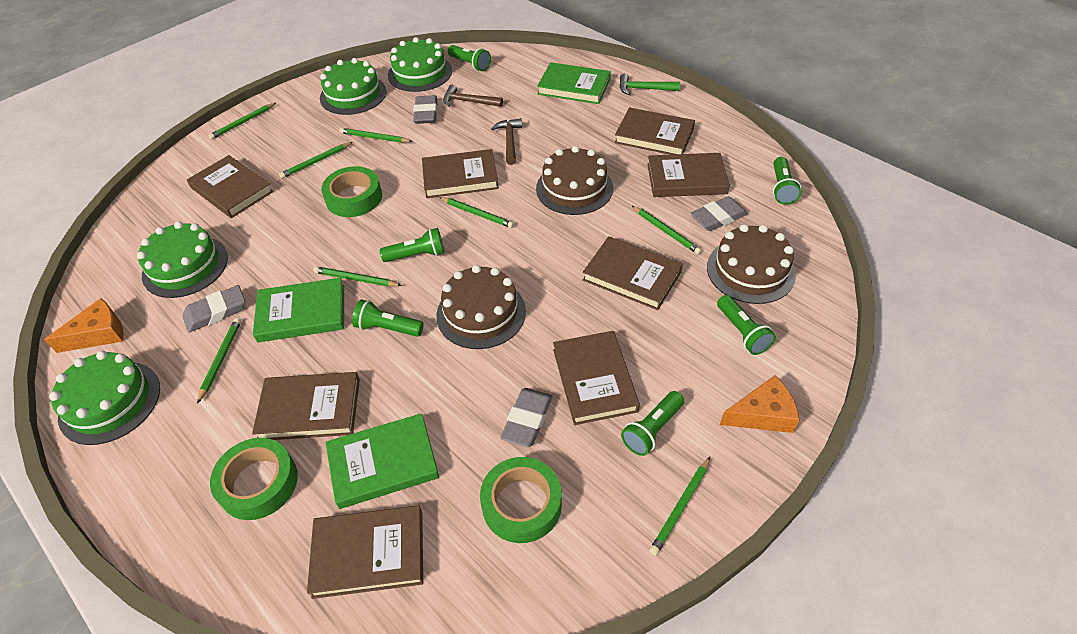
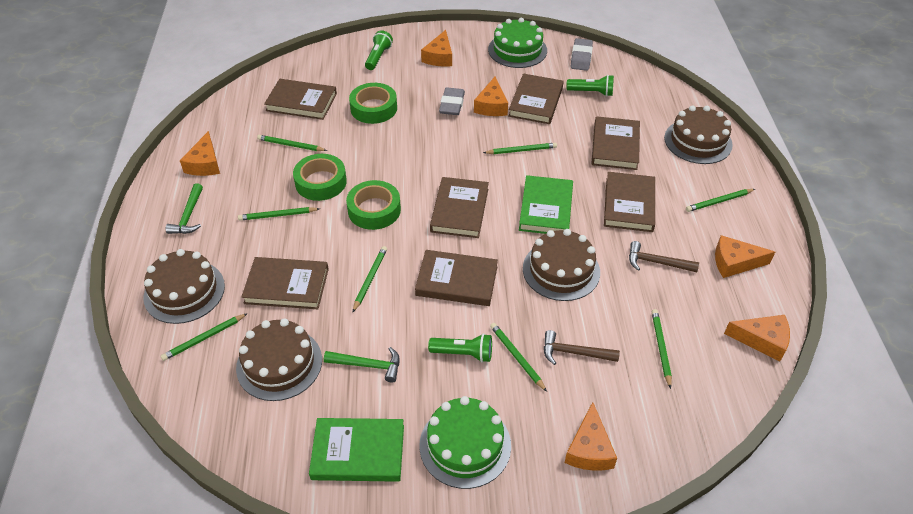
brown book: [187,155,273,218] [252,372,360,440] [307,505,423,599] [422,149,499,198] [553,331,640,425] [583,236,683,310] [615,107,695,155] [647,153,730,197] = 8 -> [241,257,329,309] [264,79,337,120] [415,250,498,306] [430,177,489,238] [508,73,563,124] [591,116,640,170] [604,172,655,232] = 7
brown cake: [436,265,526,349] [536,146,613,215] [707,224,796,304] = 3 -> [143,249,225,324] [236,318,322,401] [523,229,600,301] [664,105,733,164] = 4
green book: [253,278,344,342] [326,413,439,509] [537,62,611,104] = 3 -> [309,418,404,482] [519,175,573,234] = 2
green cake: [49,351,160,445] [137,221,228,298] [320,58,386,115] [388,37,452,92] = 4 -> [419,396,511,489] [488,18,547,68] = 2
green flashlight: [352,299,424,337] [380,228,445,262] [448,45,491,71] [621,391,684,456] [717,295,776,355] [773,157,801,205] = 6 -> [365,30,393,70] [428,333,492,363] [566,75,614,97] = 3
green hammer: [619,74,680,95] = 1 -> [166,183,203,234] [324,347,400,383] = 2
grey eraser: [183,285,245,333] [413,95,438,124] [501,388,552,447] [690,196,748,231] = 4 -> [439,88,465,115] [571,38,593,71] = 2
orange cheese: [44,298,123,353] [720,376,800,433] = 2 -> [180,131,220,176] [421,30,452,67] [474,77,508,116] [564,402,617,471] [715,235,775,278] [724,315,790,362] = 6

